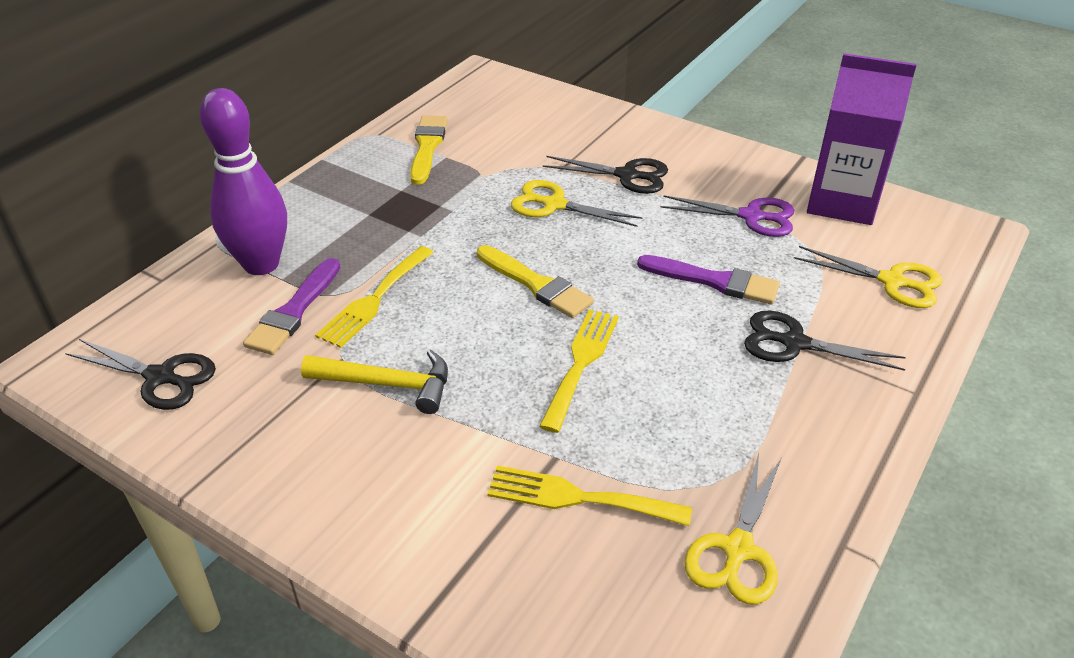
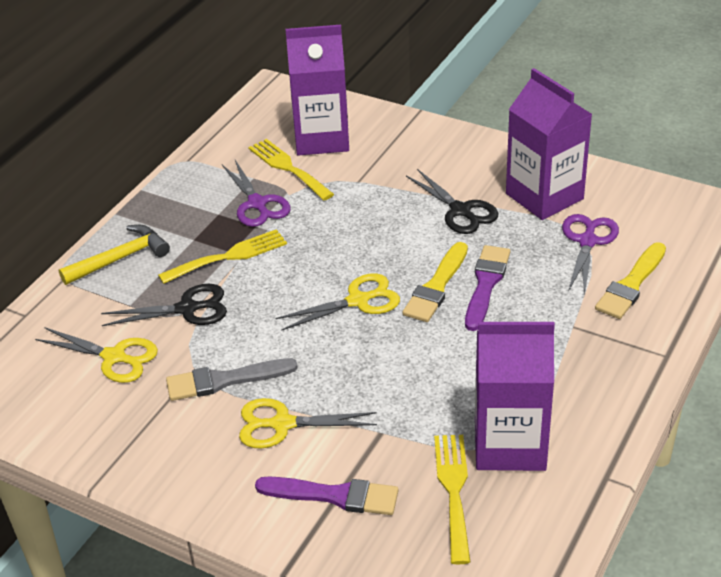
black scissors: [65,339,216,410] [542,156,668,194] [744,311,906,371] = 3 -> [101,284,227,326] [406,169,498,234] = 2
grey brush: none = 0 -> [166,358,298,401] = 1
purple bowling pin: [200,88,287,275] = 1 -> none = 0
purple carton: [807,53,917,225] = 1 -> [286,25,349,156] [475,322,555,471] [506,68,592,220] = 3
purple scissors: [660,195,795,237] = 1 -> [222,160,290,227] [562,214,619,295] = 2

